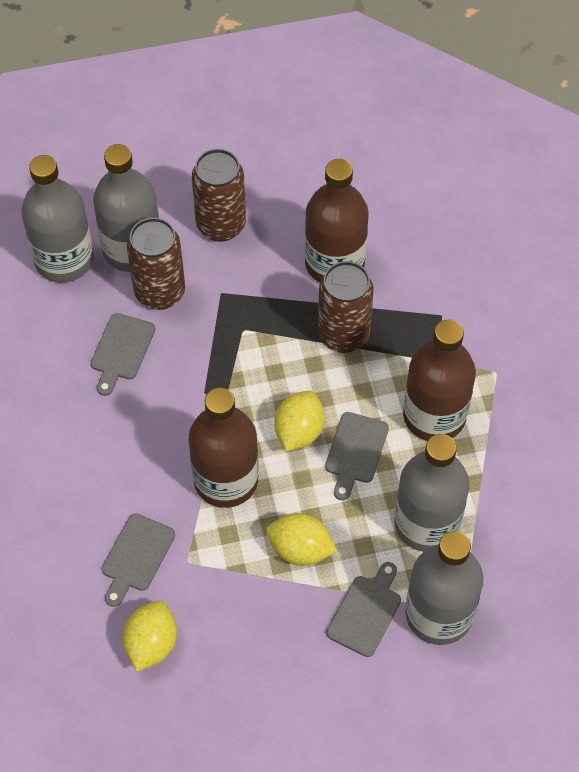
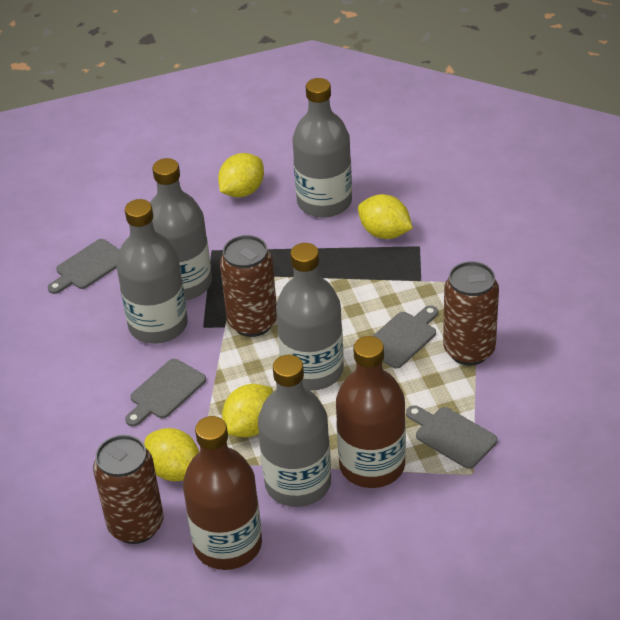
brown bottle: [189,388,259,508] [305,159,369,282] [403,319,476,441] = 3 -> [183,416,262,570] [336,336,406,488] = 2
grey bottle: [21,155,94,283] [93,144,159,272] [394,434,469,552] [405,531,483,645] = 4 -> [116,199,188,344] [150,158,212,300] [258,355,331,507] [276,243,344,391] [292,78,352,218] = 5
yellow lemon: [123,601,177,672] [266,513,337,566] [274,391,325,451] = 3 -> [144,428,199,481] [218,153,264,197] [222,384,273,437] [358,194,413,239] = 4

